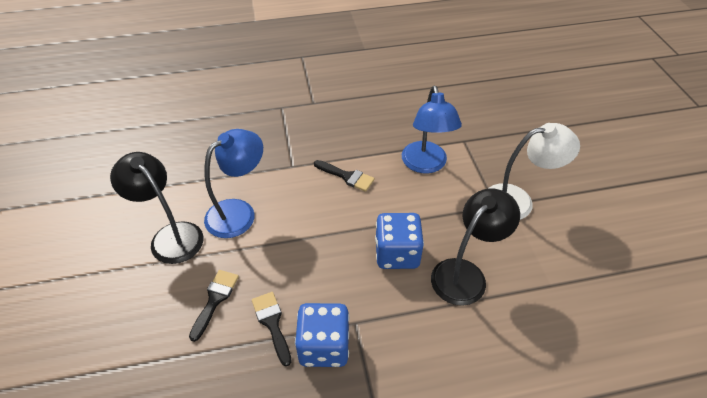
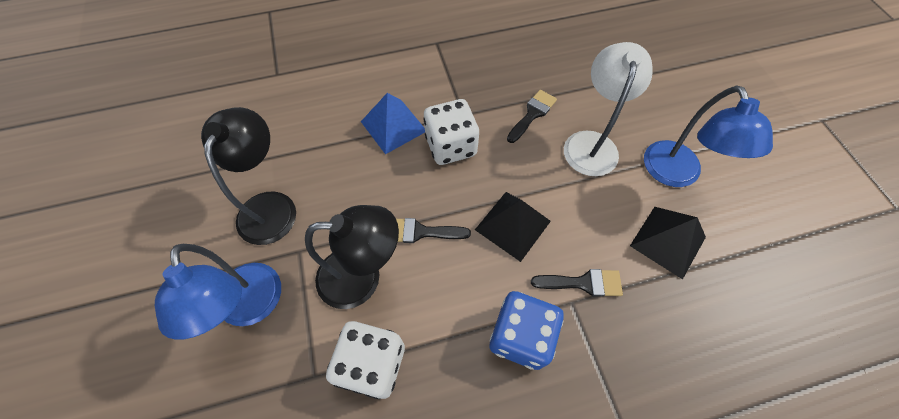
black pyramid: none = 0 -> [475,192,551,262] [630,207,706,279] = 2
blue dice: [295,303,349,367] [375,213,424,269] = 2 -> [490,291,564,370] = 1
blue pyramid: none = 0 -> [361,93,425,154] = 1
white dice: none = 0 -> [326,321,405,399] [423,99,479,165] = 2

